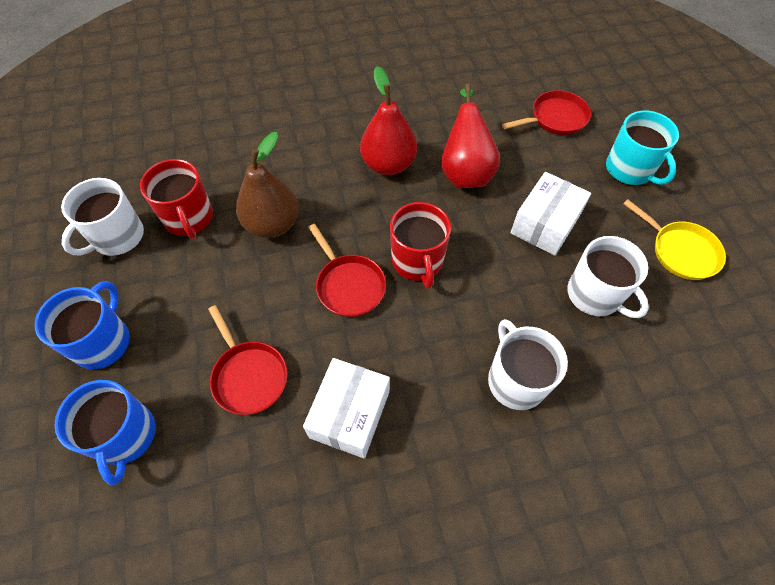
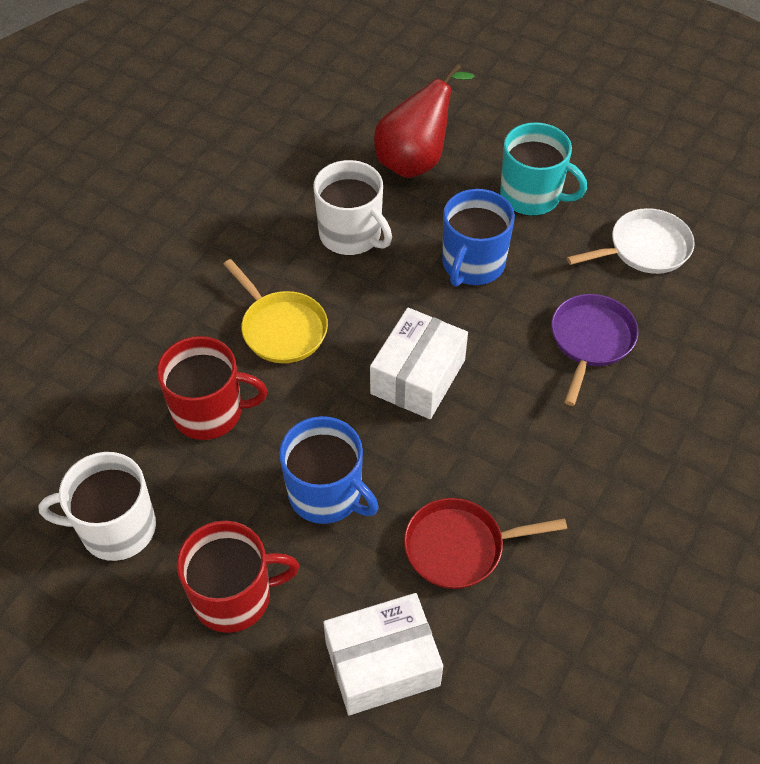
brown pear: [236,132,299,238] = 1 -> none = 0
purple pan: none = 0 -> [551,294,638,406] = 1
red pan: [208,305,288,415] [308,224,386,317] [502,90,591,135] = 3 -> [404,498,567,589] = 1
red pear: [360,66,417,176] [441,84,500,188] = 2 -> [374,63,475,178] = 1
white mug: [61,178,144,256] [488,319,568,410] [567,236,649,318] = 3 -> [38,452,156,561] [314,160,392,255] = 2
white pan: none = 0 -> [567,208,695,274] = 1

